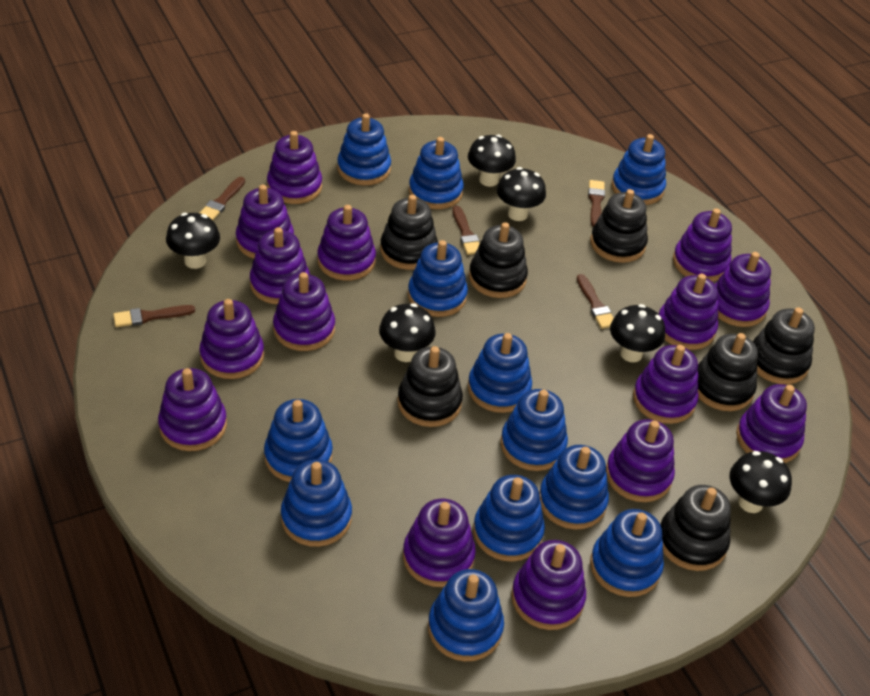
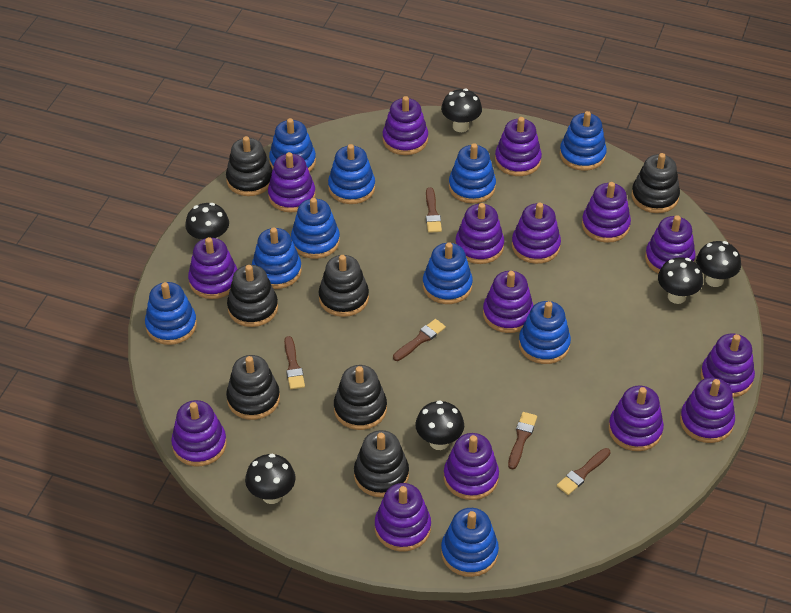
blue stacking toy: [264,399,333,482] [281,459,352,547] [337,113,391,185] [408,240,468,317] [409,137,464,209] [428,569,504,661] [468,333,532,413] [473,475,545,562] [501,389,568,471] [539,445,609,530] [590,509,664,597] [612,134,666,205] = 12 -> [145,282,197,345] [252,227,302,289] [269,118,316,172] [291,198,340,259] [328,144,375,204] [423,242,473,304] [441,508,499,577] [449,143,496,203] [519,301,571,364] [560,111,607,171] = 10

